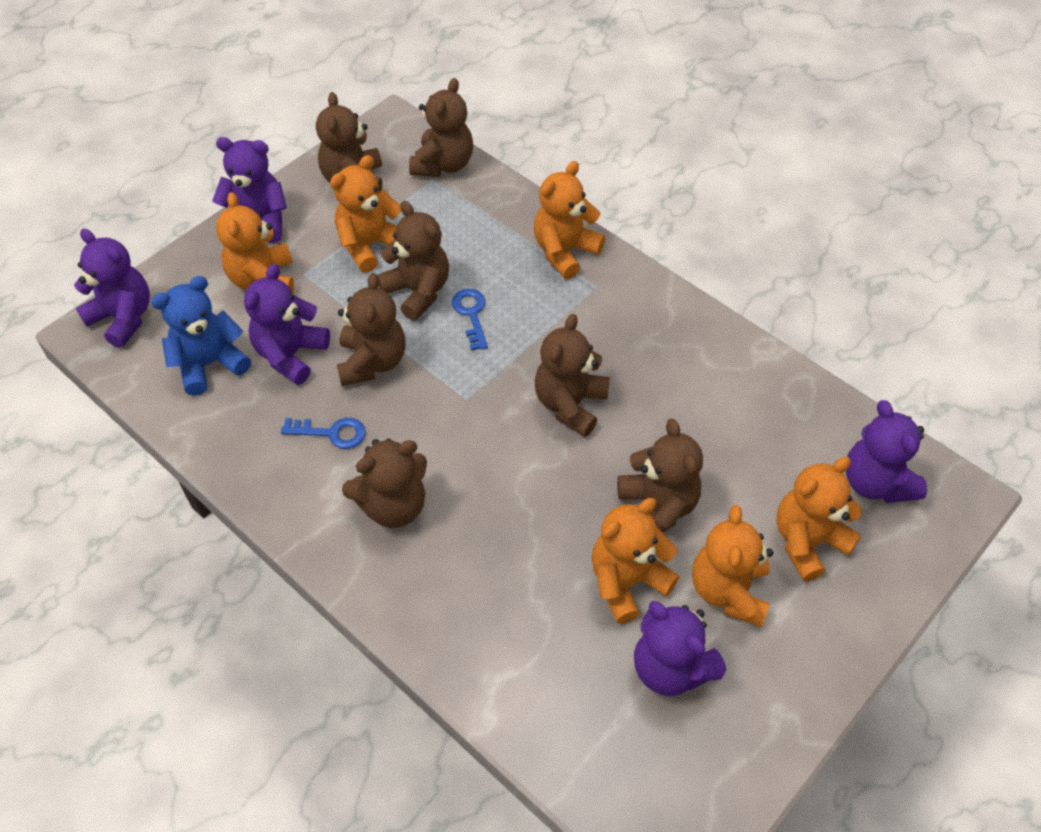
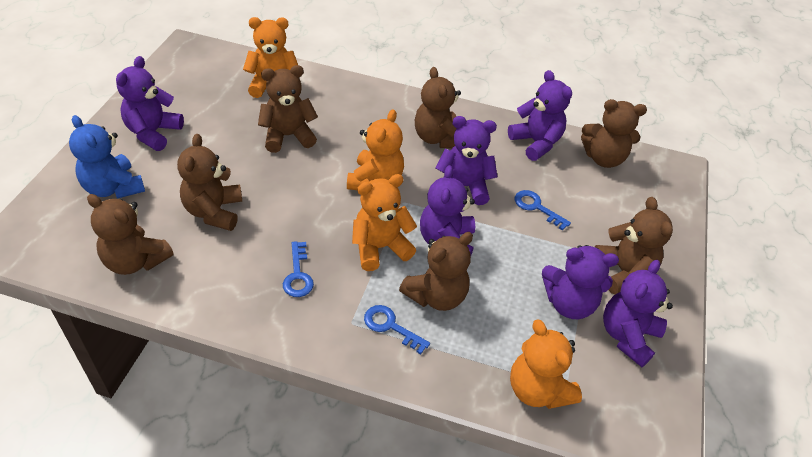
blue key: [281,418,366,449] [452,289,488,351] = 2 -> [283,241,314,297] [364,305,430,354] [514,190,571,231] = 3
orange teddy bear: [216,192,294,294] [330,155,401,273] [534,161,606,279] [591,498,679,624] [692,505,774,627] [776,457,862,581] = 6 -> [243,17,298,98] [347,109,404,190] [352,174,417,271] [510,320,582,409] = 4
purple teddy bear: [74,229,150,348] [212,137,287,243] [244,264,330,385] [634,601,726,696] [846,400,927,503] = 5 -> [116,56,184,151] [420,165,475,255] [436,116,498,205] [508,70,572,161] [542,245,619,319] [603,260,673,367] = 6

